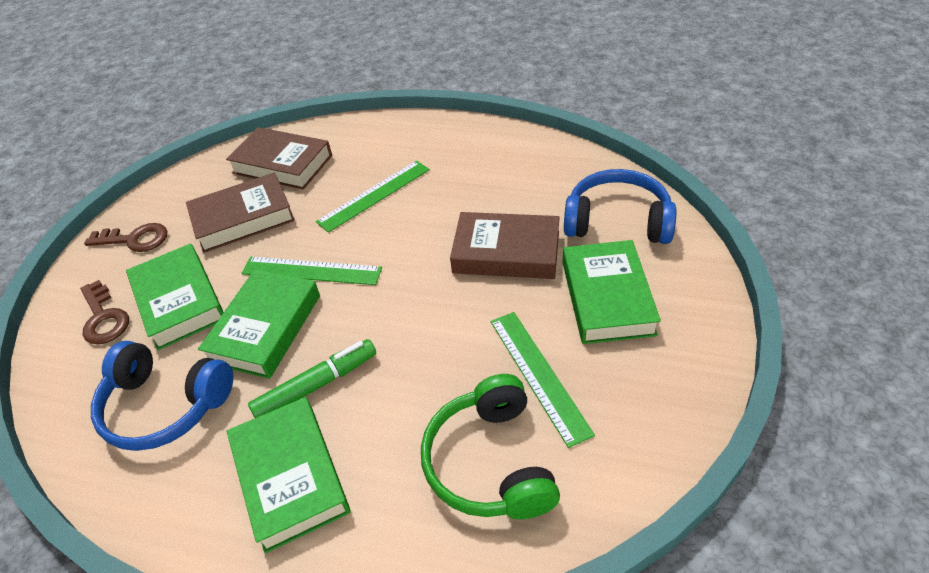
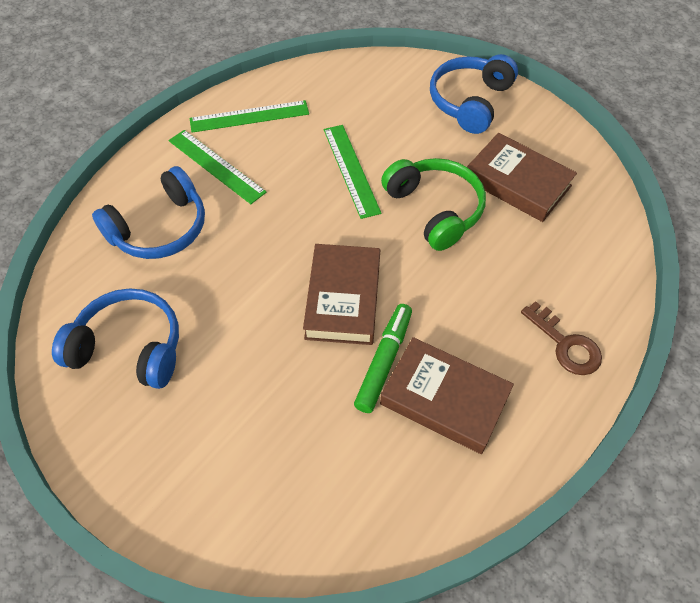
blue headphones: [91,341,233,451] [564,169,676,244] = 2 -> [52,288,179,389] [92,166,205,259] [430,54,518,134] = 3
brown key: [80,280,129,344] [84,223,167,252] = 2 -> [521,301,602,375] = 1
green book: [126,244,224,350] [198,269,320,379] [227,397,351,553] [563,240,661,344] = 4 -> none = 0

